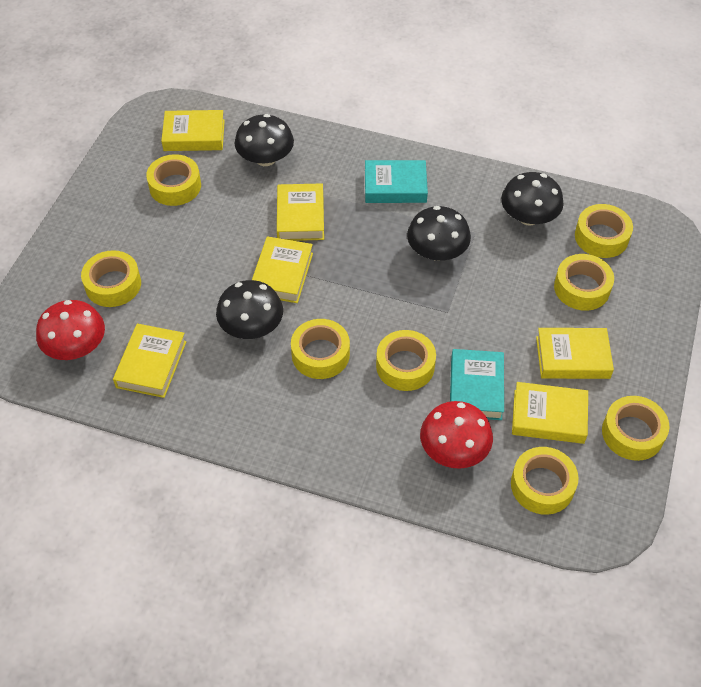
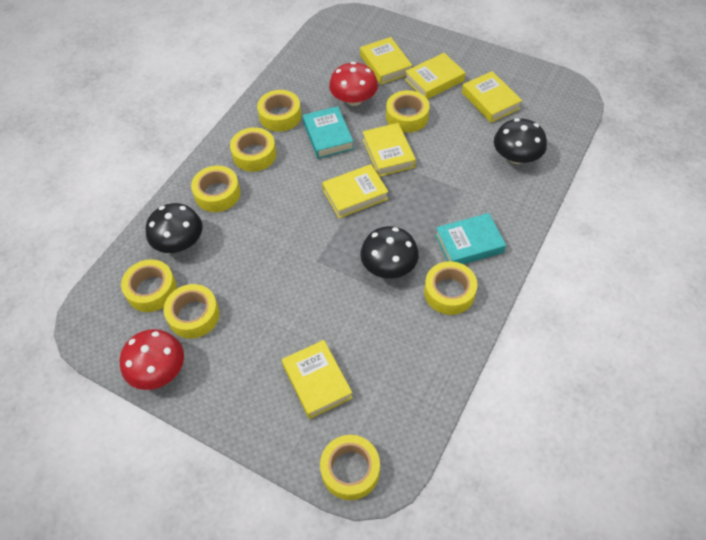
black mushroom: [216,280,283,339] [235,114,294,166] [407,206,471,261] [501,172,564,226] = 4 -> [146,203,202,253] [360,226,419,279] [494,118,547,164] = 3

